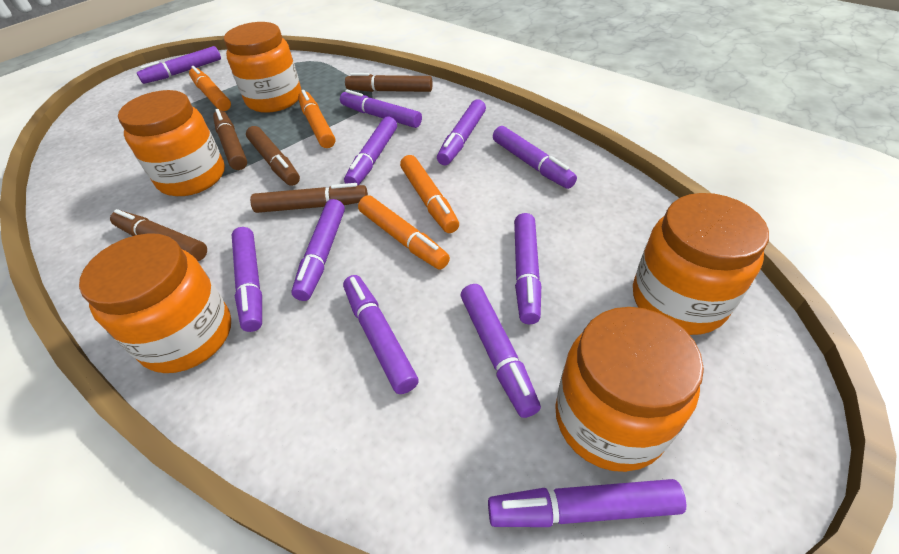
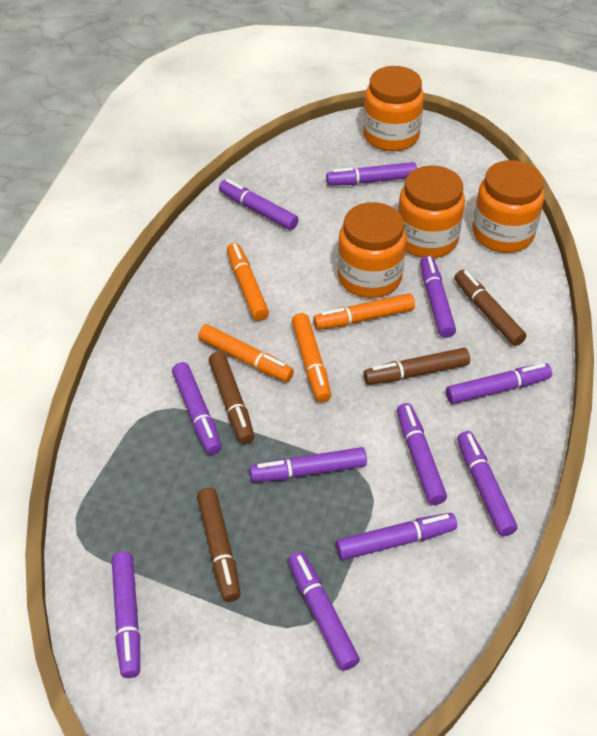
brown marker: [110,209,207,261] [213,109,247,170] [246,126,300,186] [250,183,368,213] [345,73,433,92] = 5 -> [197,488,241,602] [209,351,254,444] [364,348,470,385] [454,270,526,346] = 4
orange jar: [79,233,231,373] [118,90,225,196] [224,22,301,113] [555,307,704,472] [633,193,769,335] = 5 -> [337,202,407,298] [363,66,424,151] [398,166,465,258] [472,160,544,253] = 4

